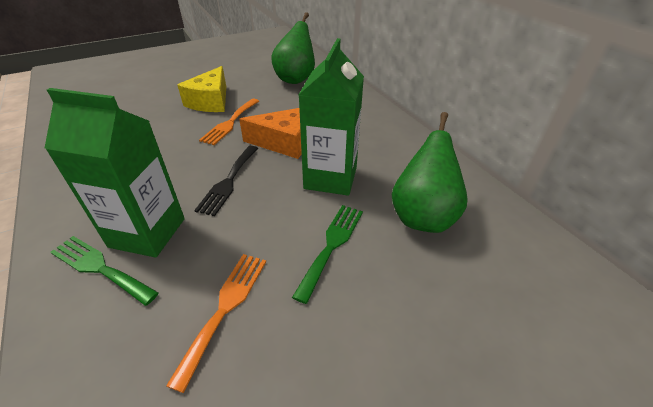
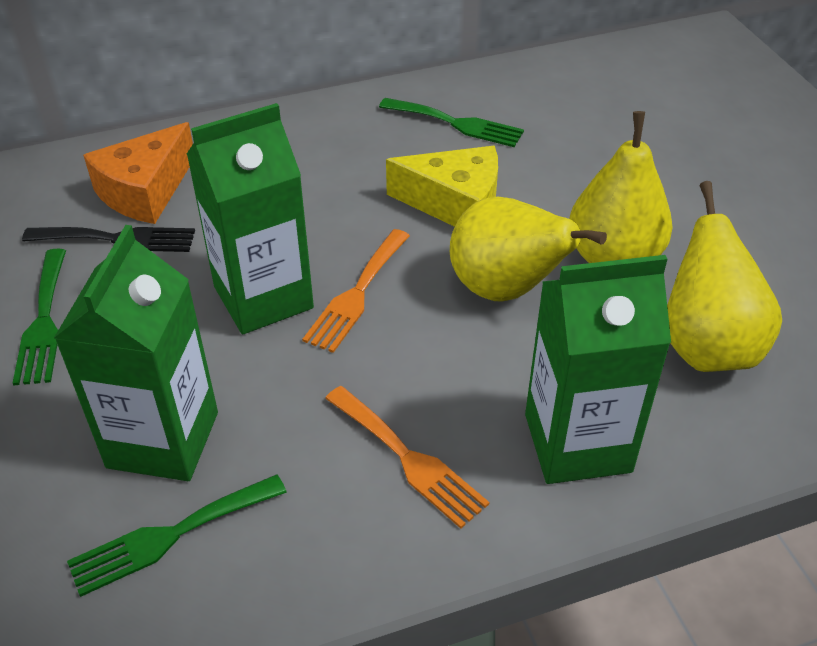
green carton: [45,88,185,258] [299,38,364,196] = 2 -> [54,225,218,481] [187,103,314,334] [525,255,671,484] = 3
green fork: [50,236,159,306] [292,205,363,304] = 2 -> [12,249,66,386] [67,474,287,597] [379,98,524,147] = 3
green pear: [271,12,315,84] [392,112,468,233] = 2 -> none = 0
yellow pear: none = 0 -> [450,196,607,302] [569,111,673,263] [667,181,782,372] = 3

